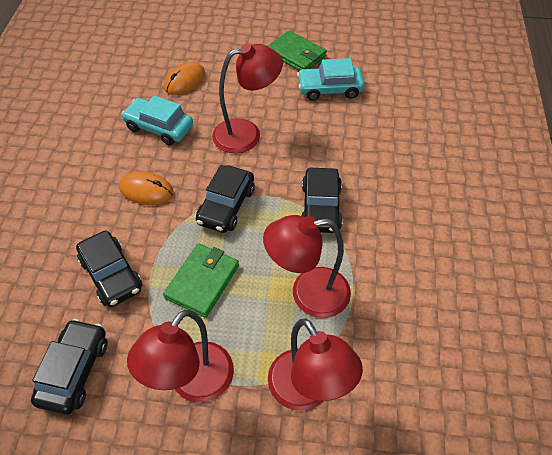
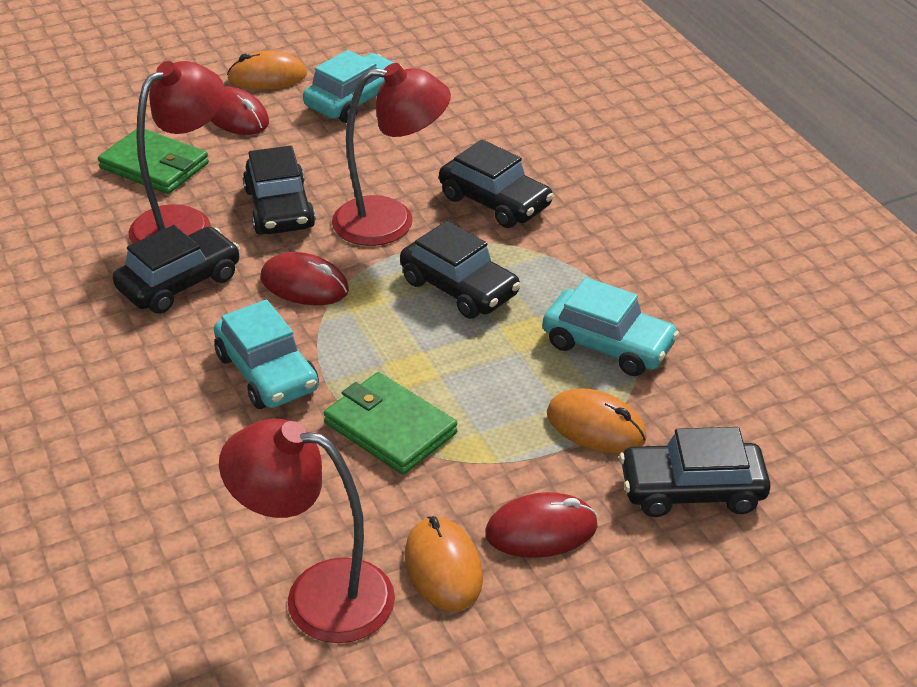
black car: [31,319,108,415] [76,231,143,307] [196,165,255,233] [301,168,343,233] = 4 -> [112,225,240,314] [243,146,316,235] [400,221,521,319] [439,139,554,228] [619,427,771,517] = 5
orange mouse: [119,171,174,205] [164,62,205,95] = 2 -> [227,50,307,90] [405,516,483,611] [547,388,647,453] = 3
red lamp: [127,309,234,402] [212,43,283,153] [263,215,351,318] [268,318,363,411] = 4 -> [128,61,225,244] [219,419,395,643] [332,63,451,246] = 3
red mouse: none = 0 -> [210,86,269,135] [261,252,349,305] [485,492,598,558] = 3
turquoise car: [121,95,193,145] [297,58,365,101] = 2 -> [214,299,319,409] [303,50,403,123] [543,277,679,376] = 3

